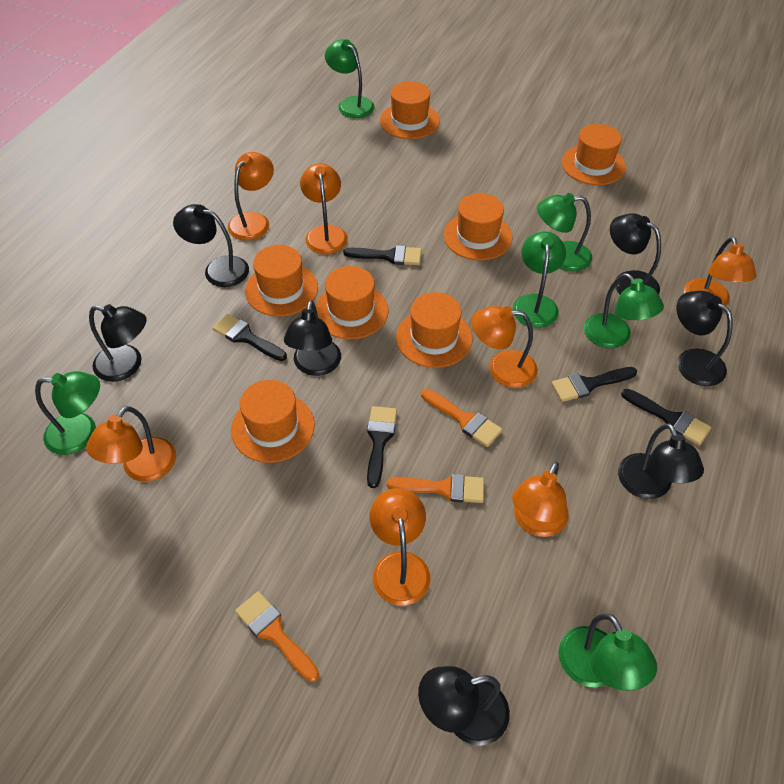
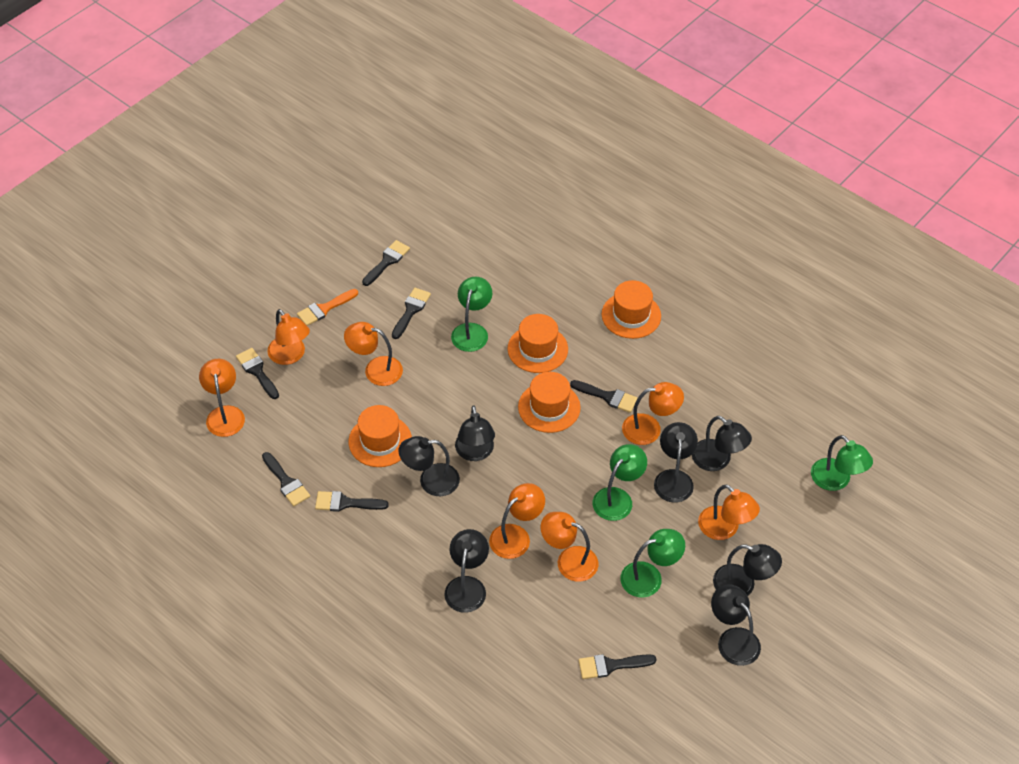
black brush: [213,314,287,361] [343,245,422,265] [367,406,397,488] [552,367,637,402] [621,389,711,445] = 5 -> [236,348,279,399] [262,452,310,506] [315,491,389,512] [362,240,410,286] [392,288,431,339] [570,380,638,413] [578,654,657,679] = 7
green lamp: [35,371,100,455] [325,39,375,118] [513,231,566,328] [537,193,592,272] [559,614,657,691] [584,273,664,348] = 6 -> [451,277,492,352] [593,444,647,521] [620,529,685,598] [811,435,873,491] = 4
orange brush: [235,591,319,682] [387,474,484,503] [421,389,503,447] = 3 -> [297,289,358,326] = 1
orange hat: [231,380,315,463] [245,245,318,317] [315,266,389,339] [380,81,440,139] [396,292,473,368] [444,193,513,260] [562,124,626,185] = 7 -> [349,405,412,467] [508,314,568,373] [518,372,581,433] [602,280,661,339] = 4

